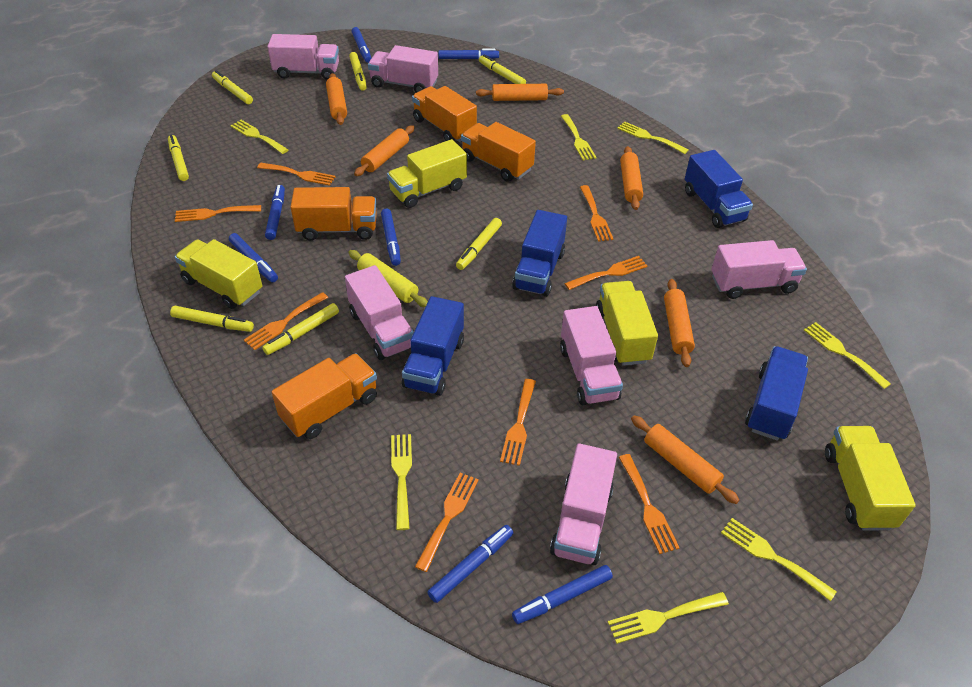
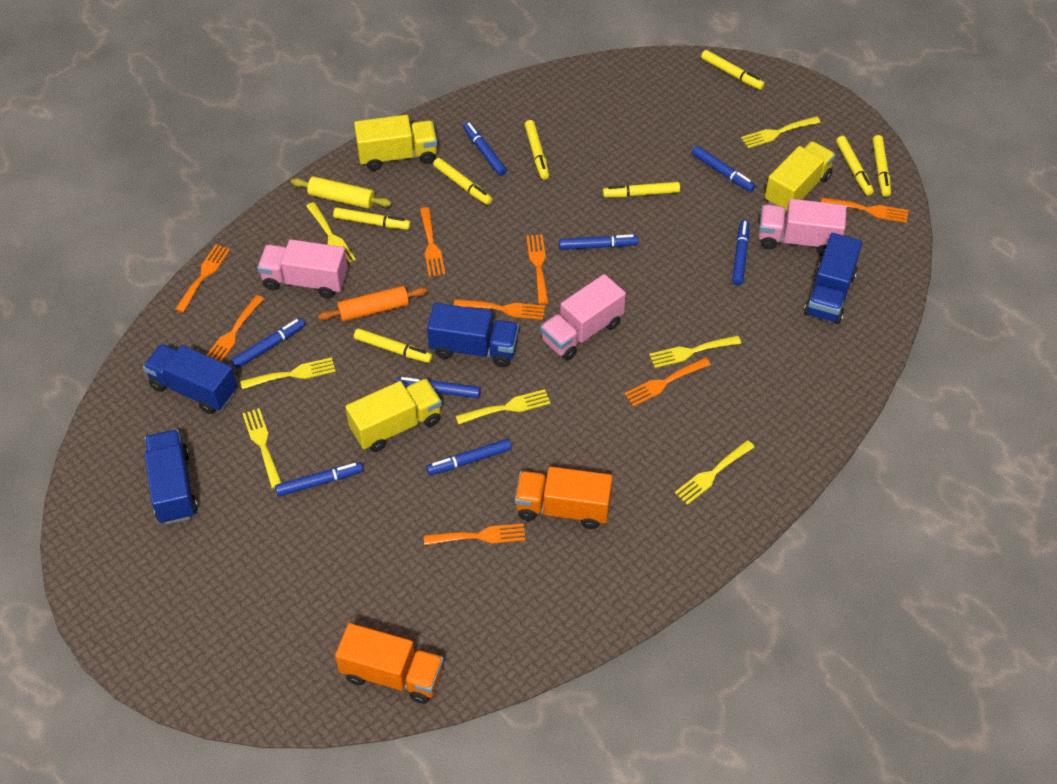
blue marker: [229,233,278,282] [265,185,285,240] [351,27,371,63] [381,209,401,266] [427,525,513,603] [438,49,499,59] [512,565,613,624] = 7 -> [231,318,305,369] [275,462,363,496] [396,377,481,398] [426,439,512,475] [463,122,507,176] [559,234,638,250] [692,146,756,192] [732,220,749,285] = 8
orange rolling pin: [326,73,347,125] [354,125,415,176] [476,84,564,101] [620,146,643,210] [631,415,739,504] [664,279,695,367] = 6 -> [318,286,428,322] = 1
orange truck: [272,353,377,439] [291,187,377,240] [412,86,477,142] [461,122,536,182] = 4 -> [335,623,444,704] [515,467,613,529] = 2
pink truck: [267,34,339,80] [345,265,414,360] [368,45,438,93] [550,443,617,565] [560,306,623,405] [711,240,807,299] = 6 -> [257,239,348,298] [540,274,626,360] [759,199,847,256] = 3
yellow marker: [168,135,189,181] [170,306,254,332] [212,70,253,104] [262,303,339,355] [349,52,367,91] [456,218,502,270] [479,54,526,84] = 7 -> [333,207,411,230] [354,328,433,363] [433,158,492,205] [525,120,549,179] [603,182,680,197] [701,50,765,90] [836,136,874,195] [873,135,891,197] = 8
yellow truck: [175,239,262,309] [387,139,467,208] [596,281,658,366] [825,426,916,531] = 4 -> [345,378,442,452] [354,115,437,171] [765,141,835,213] = 3

